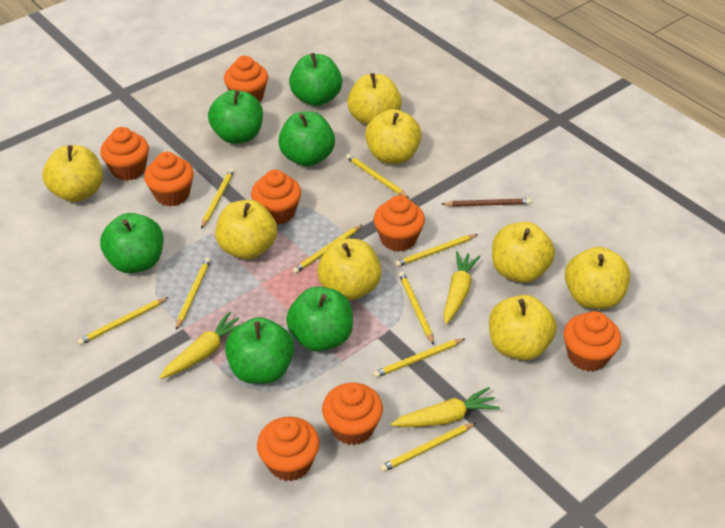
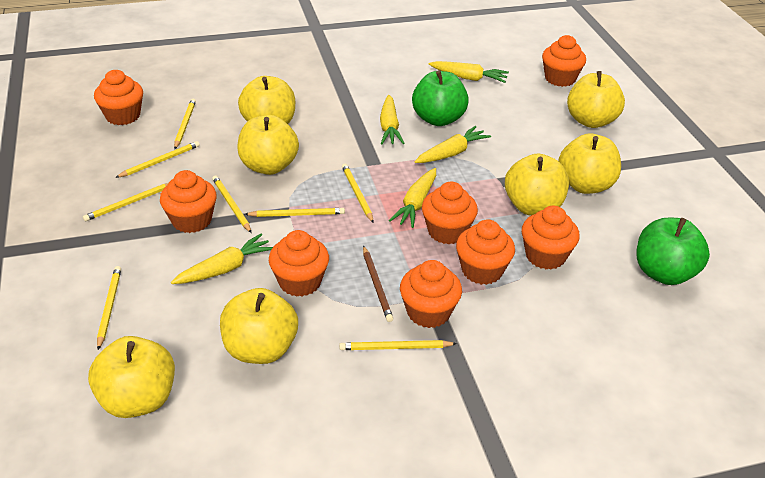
green apple: [100,213,164,274] [208,90,263,144] [225,317,294,384] [278,111,335,167] [286,286,353,352] [289,53,342,106] = 6 -> [412,70,469,126] [636,218,710,285] = 2
yellow apple: [42,145,103,202] [215,200,277,259] [317,239,382,300] [347,73,402,125] [365,109,422,164] [489,295,557,360] [492,222,555,283] [565,247,631,309] = 8 -> [88,336,175,418] [220,288,298,364] [237,115,299,175] [238,76,295,124] [505,154,569,215] [558,133,621,194] [567,71,625,128] = 7
yellow carrot: [159,311,239,379] [391,387,500,427] [444,251,481,324] = 3 -> [171,234,273,284] [380,95,405,144] [389,168,436,228] [415,126,491,163] [428,61,509,83] = 5
yellow pencil: [77,297,169,345] [176,257,211,330] [201,168,234,229] [292,224,363,274] [346,154,409,198] [373,338,466,378] [380,422,476,472] [395,234,478,267] [399,272,434,345] = 9 -> [83,183,168,221] [97,266,121,350] [115,141,200,178] [174,99,196,149] [212,176,251,233] [245,208,345,217] [339,340,457,350] [342,164,374,223] = 8

